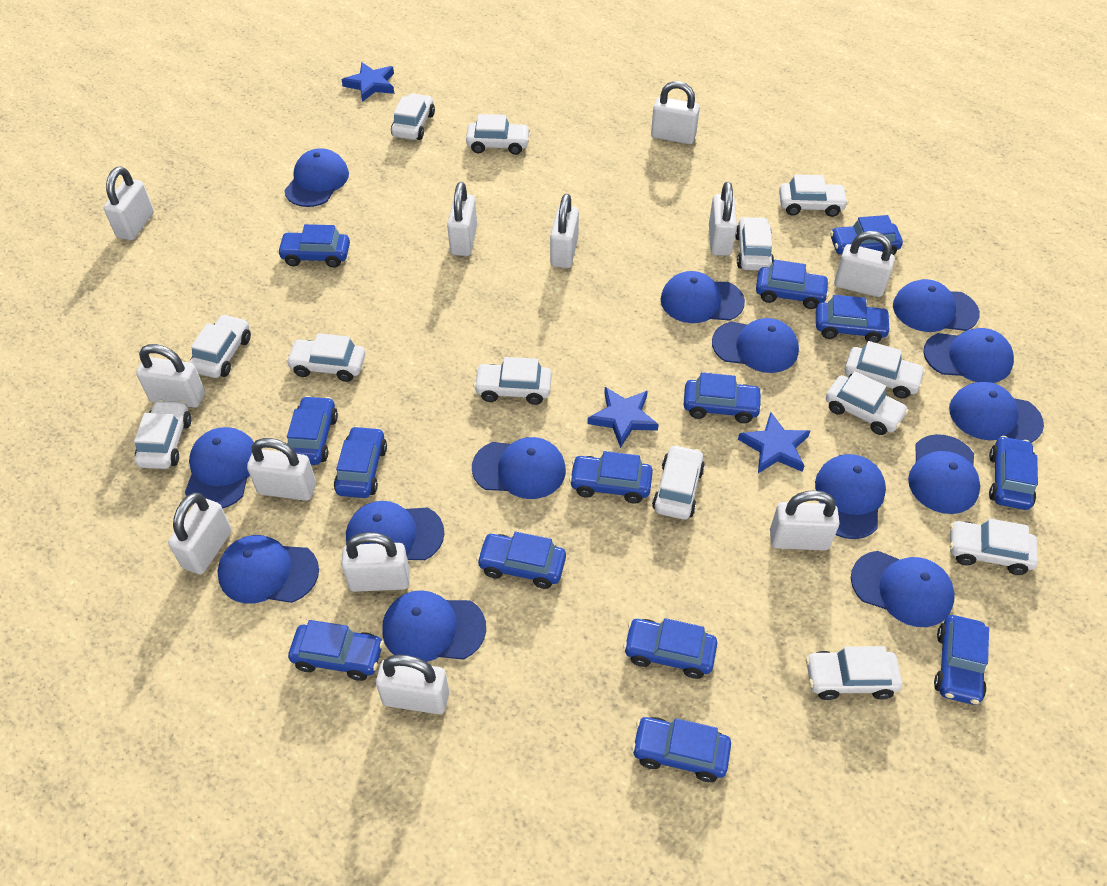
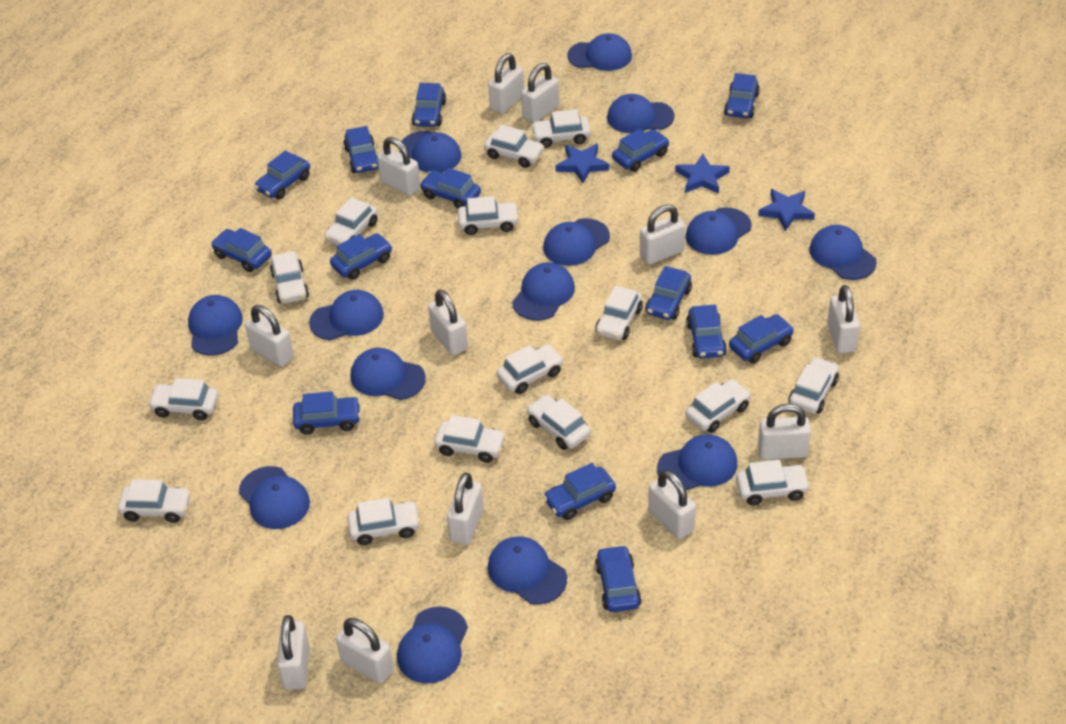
white car: [134,400,191,469] [190,314,251,378] [286,333,365,382] [391,93,435,140] [466,114,530,155] [473,357,552,405] [652,444,705,520] [735,216,774,271] [779,174,848,217] [806,646,902,700] [826,371,909,435] [845,341,926,399] [950,519,1038,575] = 13 -> [118,479,191,523] [148,378,218,420] [270,251,309,304] [324,197,378,245] [347,498,421,545] [434,415,506,463] [458,196,519,235] [484,125,545,168] [496,344,564,394] [527,395,591,450] [531,109,590,148] [595,286,643,340] [685,379,751,433] [736,460,810,505] [788,357,839,414] = 15

